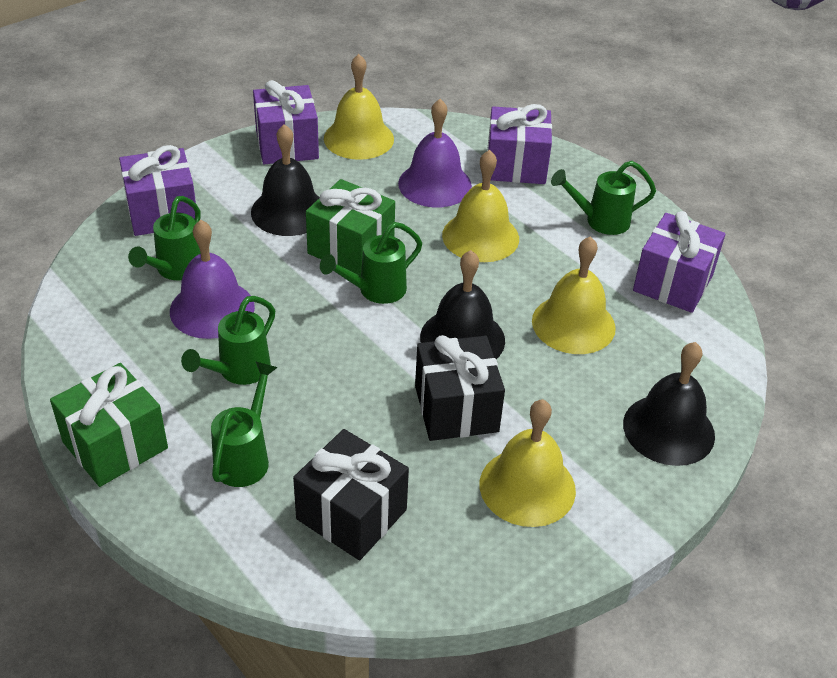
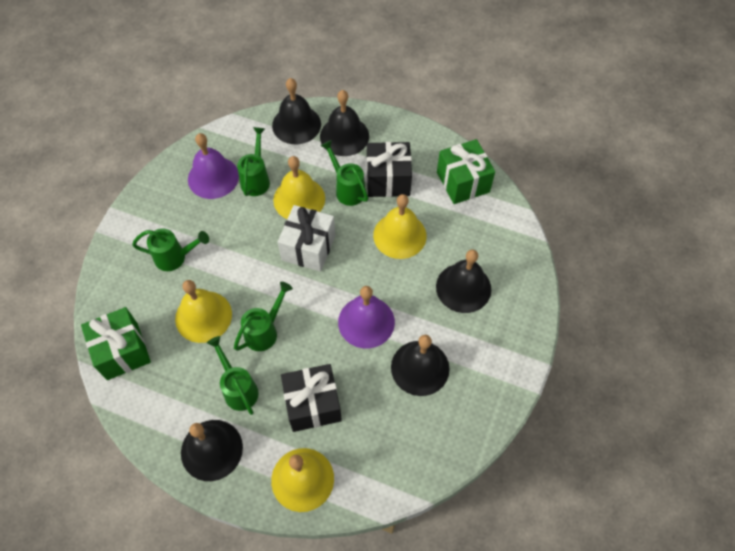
black bell: [251,124,319,236] [420,250,505,359] [623,342,715,466] = 3 -> [181,420,243,481] [272,78,321,144] [320,90,369,156] [391,335,450,396] [436,249,491,313] = 5
purple gift: [119,145,196,236] [253,80,319,164] [487,104,552,184] [633,211,725,313] = 4 -> none = 0
white gift: none = 0 -> [278,205,335,272] = 1

